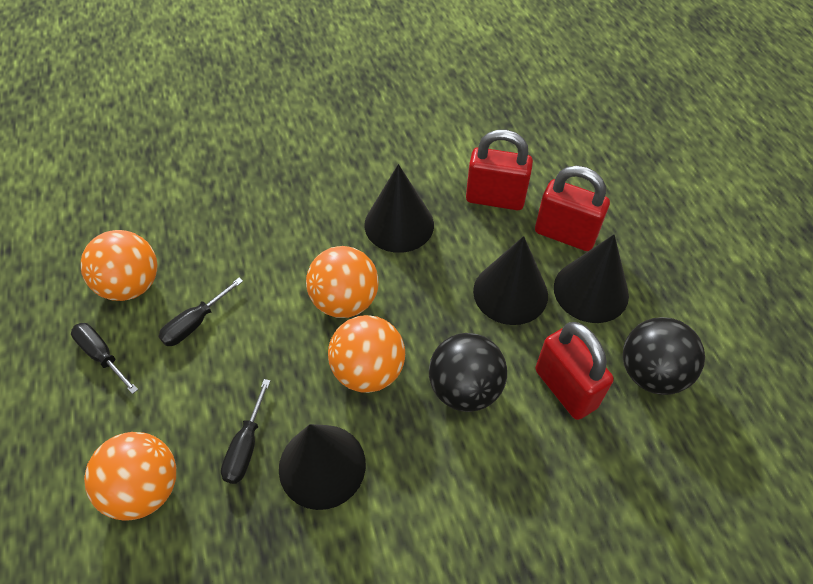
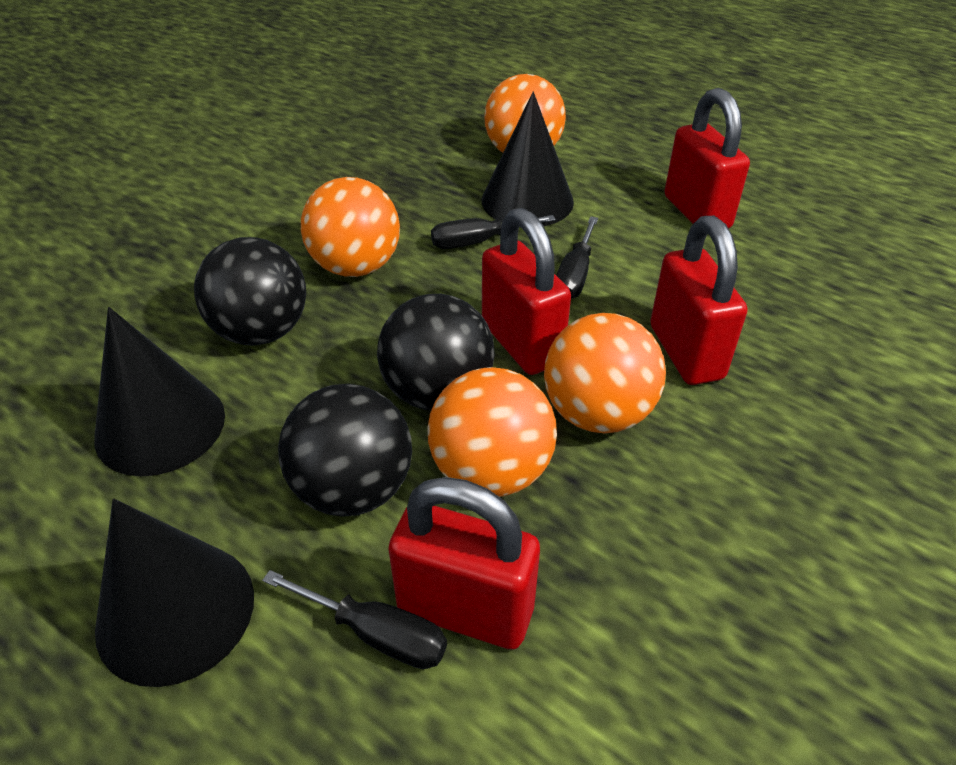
black ball: [429,333,507,412] [623,317,705,395] = 2 -> [194,237,306,346] [278,384,412,517] [377,294,495,410] = 3
black cone: [279,424,366,510] [364,164,434,253] [473,236,548,325] [554,234,629,323] = 4 -> [94,307,225,476] [95,499,254,687] [482,92,574,226] = 3
red padlock: [466,130,533,210] [535,165,610,251] [535,322,614,420] = 3 -> [388,477,540,650] [482,208,571,375] [650,216,747,385] [664,88,750,229] = 4

